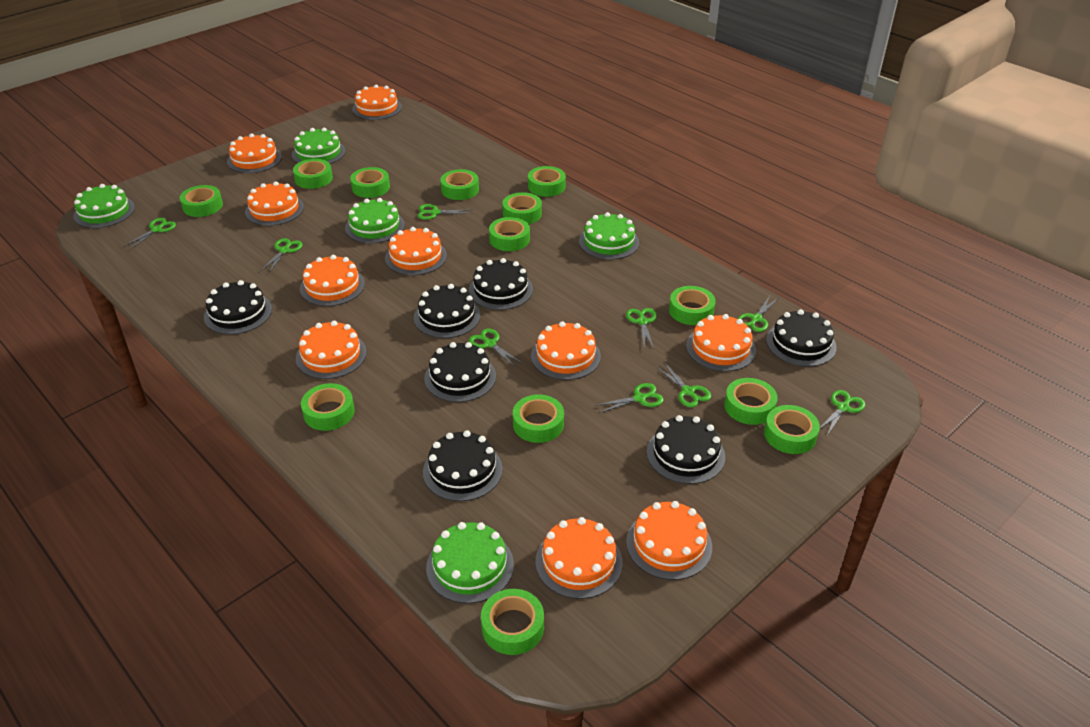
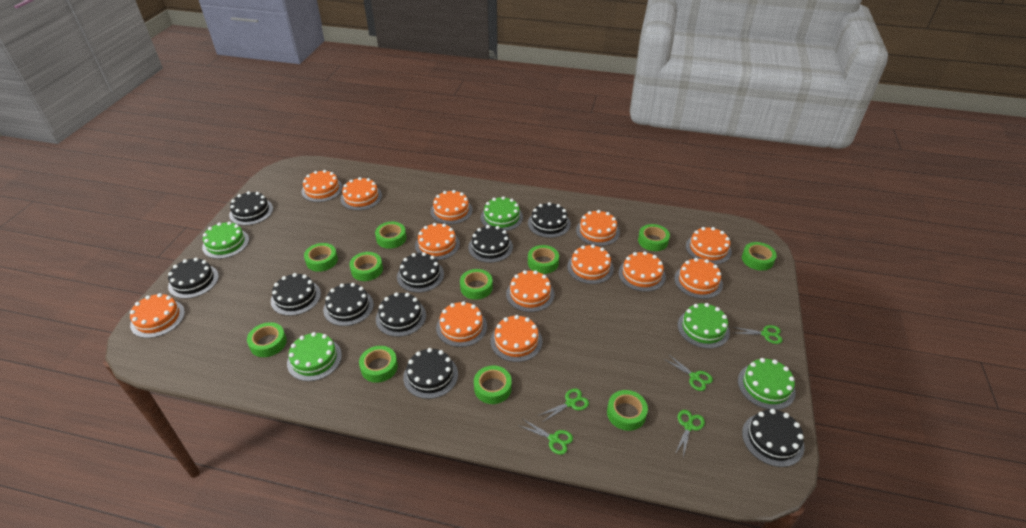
black cake: [204,280,272,335] [414,284,480,338] [423,430,503,501] [424,342,496,402] [469,258,533,310] [647,415,725,484] [766,309,837,367] = 7 -> [168,258,219,299] [229,191,273,226] [271,273,321,316] [323,283,374,326] [376,292,426,337] [397,252,444,293] [403,348,458,399] [468,225,513,263] [528,202,571,238] [742,409,805,467] = 10
green scissors: [124,218,176,250] [261,238,302,273] [418,204,473,220] [469,329,523,367] [594,383,664,413] [626,308,657,349] [656,363,711,407] [738,296,778,332] [820,390,865,436] = 9 -> [518,419,573,455] [538,388,589,422] [664,354,713,391] [675,410,705,457] [733,325,783,344] = 5
green tape: [180,185,223,217] [293,159,333,189] [301,383,355,431] [350,167,390,198] [440,169,479,200] [481,589,544,655] [489,217,530,251] [502,192,542,224] [513,395,564,443] [528,166,566,197] [669,286,716,325] [724,378,778,425] [764,405,820,454] = 13 -> [247,322,287,357] [304,243,338,272] [349,252,383,281] [359,346,398,383] [375,222,406,249] [460,269,493,300] [474,366,512,404] [528,245,559,274] [607,390,648,431] [638,224,670,251] [742,242,777,271] = 11
orange cake: [227,134,282,173] [245,181,304,226] [296,320,367,379] [300,255,365,306] [352,85,402,120] [385,227,447,275] [531,321,601,380] [535,517,623,599] [626,501,712,580] [686,314,756,371] = 10 -> [130,293,185,338] [301,170,343,202] [341,177,382,210] [415,223,460,260] [430,190,472,224] [436,301,487,347] [491,315,542,362] [506,270,554,312] [567,244,614,284] [576,210,620,246] [618,251,666,292] [674,258,723,299] [686,227,732,264] = 13

